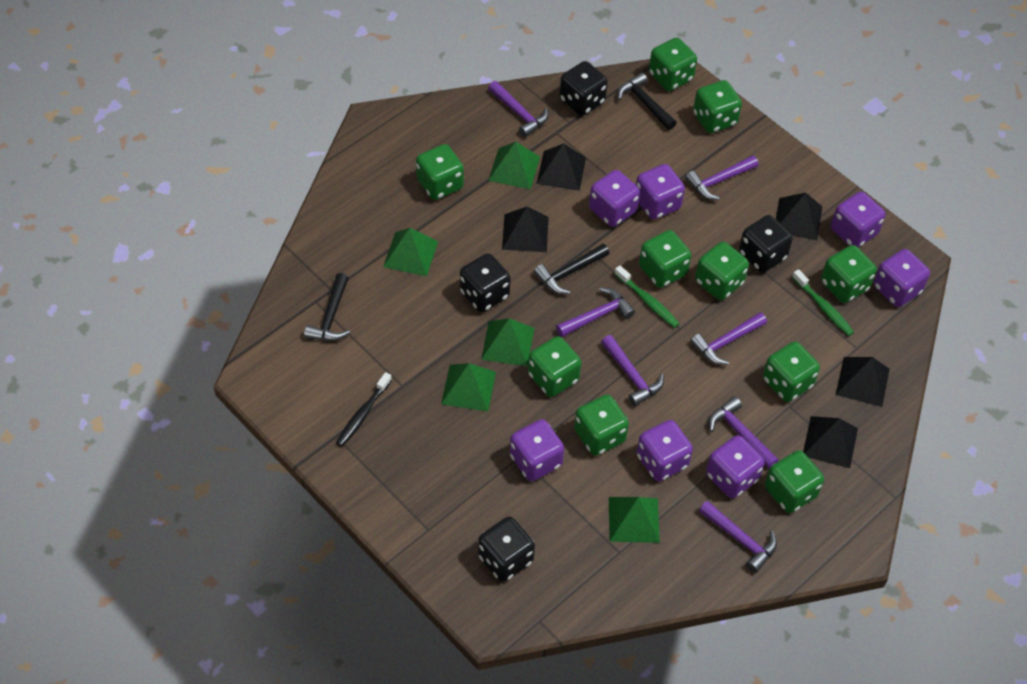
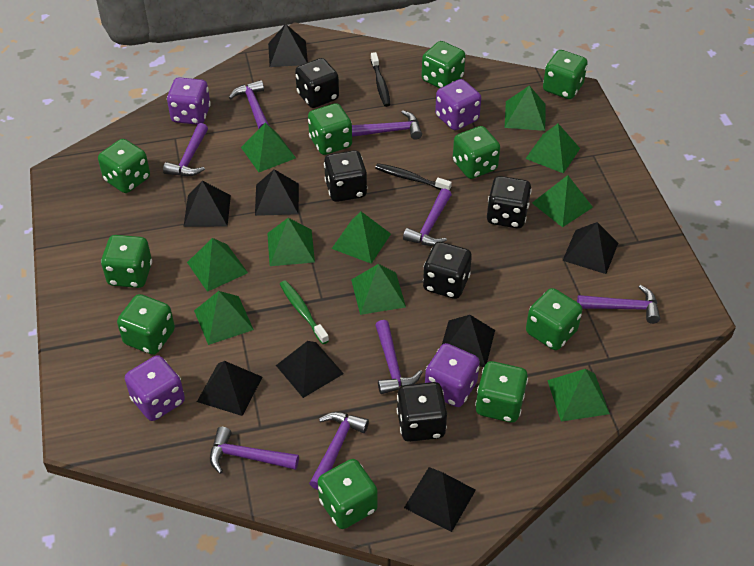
black dice: [460,253,511,312] [478,517,535,582] [559,61,608,116] [739,215,793,273] = 4 -> [295,58,339,108] [324,150,367,202] [397,382,447,442] [423,242,472,299] [487,176,532,228] = 5
black hammer: [304,273,350,341] [534,244,609,294] [618,73,677,130] = 3 -> none = 0
black pyramid: [502,207,549,252] [537,143,586,191] [776,193,822,240] [803,416,858,468] [836,357,890,407] = 5 -> [184,181,231,227] [197,361,262,416] [255,169,299,216] [268,24,308,67] [276,341,344,398] [404,467,476,532] [442,315,495,367] [562,222,618,274] = 8
black toothbrush: [336,372,392,447] = 1 -> [371,52,391,107] [375,163,452,191] = 2
green pyramid: [383,228,438,276] [441,363,496,412] [481,318,534,367] [488,141,540,190] [609,497,660,543] = 5 -> [187,238,248,292] [194,291,254,345] [241,123,296,172] [267,218,315,266] [332,212,391,264] [351,264,406,315] [505,85,546,131] [525,124,580,173] [532,175,593,227] [547,369,610,422] = 10
green toothbrush: [615,266,680,328] [792,269,854,336] = 2 -> [280,280,329,344] = 1
purple dice: [510,419,564,481] [589,170,640,227] [636,164,685,220] [636,420,693,482] [706,435,765,498] [831,192,885,248] [874,249,930,307] = 7 -> [125,355,185,421] [167,77,211,125] [425,343,480,407] [435,79,481,130] = 4
purple hammer: [488,81,548,137] [556,287,635,337] [601,335,664,406] [685,155,758,200] [690,312,767,365] [699,501,777,573] [709,396,779,469] = 7 -> [163,123,208,176] [210,427,299,474] [229,80,269,129] [309,412,369,490] [352,110,422,140] [375,320,423,394] [403,188,452,246] [577,285,660,324] = 8

